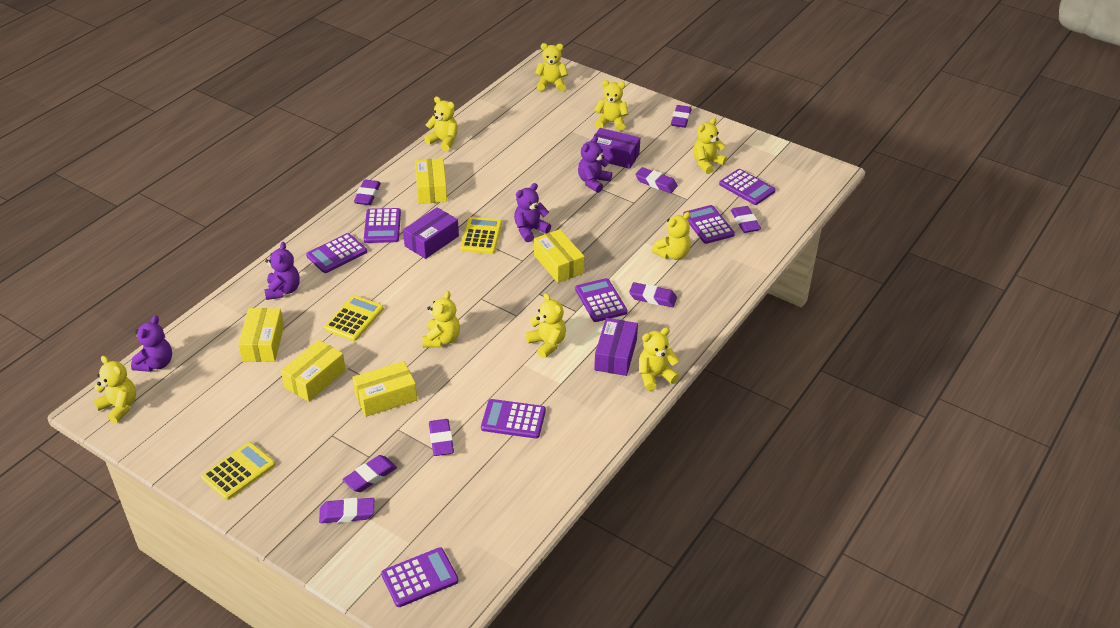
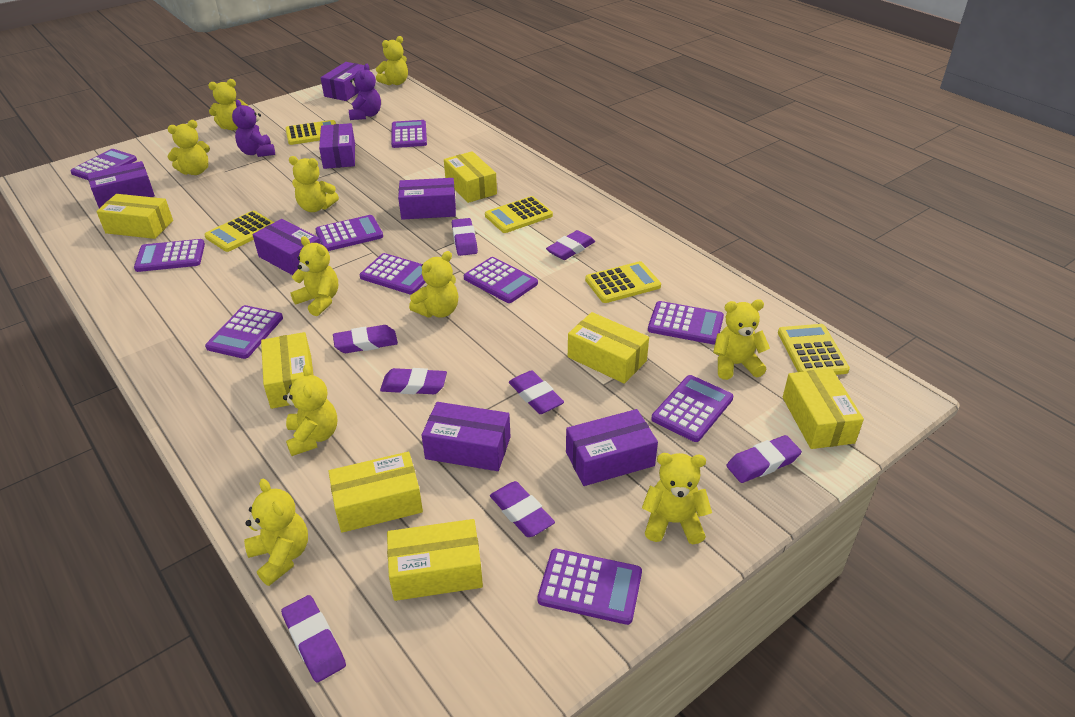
purple box: [403,207,459,259] [591,128,640,169] [594,318,638,376] = 3 -> [87,161,155,208] [253,219,321,275] [319,123,355,169] [321,62,365,101] [398,178,456,220] [422,402,510,471] [566,409,658,486] = 7
purple calculator: [306,233,367,273] [364,208,401,243] [381,547,459,607] [481,399,546,439] [575,278,628,322] [683,205,735,244] [719,169,776,205] = 7 -> [71,149,137,180] [134,239,205,272] [205,305,283,359] [315,215,383,251] [360,253,426,295] [391,120,427,148] [464,257,538,303] [537,549,642,625] [648,301,724,344] [651,375,733,442] = 10
purple teddy bear: [131,315,172,372] [264,242,300,300] [514,183,551,242] [578,136,612,193] = 4 -> [232,100,275,157] [349,64,381,120] = 2
yellow box: [238,308,284,362] [281,340,346,402] [352,361,417,417] [415,158,447,204] [534,229,584,283] = 5 -> [96,194,173,239] [261,332,314,409] [328,452,423,533] [387,519,483,601] [444,151,497,203] [568,312,649,384] [783,368,864,449] = 7
yellow calculator: [201,442,275,500] [324,295,384,341] [460,217,502,254] = 3 -> [204,211,274,252] [285,120,336,145] [485,196,553,233] [585,261,661,303] [778,324,850,375] = 5
yellow teddy bear: [93,356,136,423] [422,291,460,347] [424,97,458,151] [526,293,566,358] [535,43,568,92] [594,80,628,131] [639,327,679,391] [652,212,691,260] [693,118,727,174] = 9 -> [167,120,210,175] [208,79,248,130] [244,479,308,586] [283,364,337,456] [289,156,339,212] [290,236,338,316] [376,36,408,86] [409,251,458,318] [642,453,712,544] [713,300,770,380] = 10

